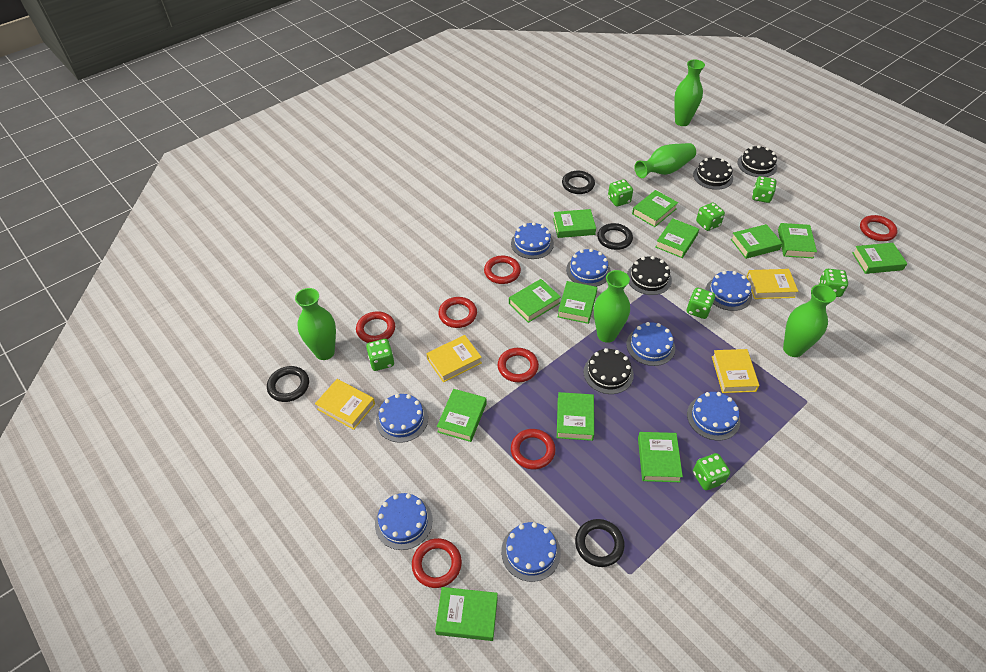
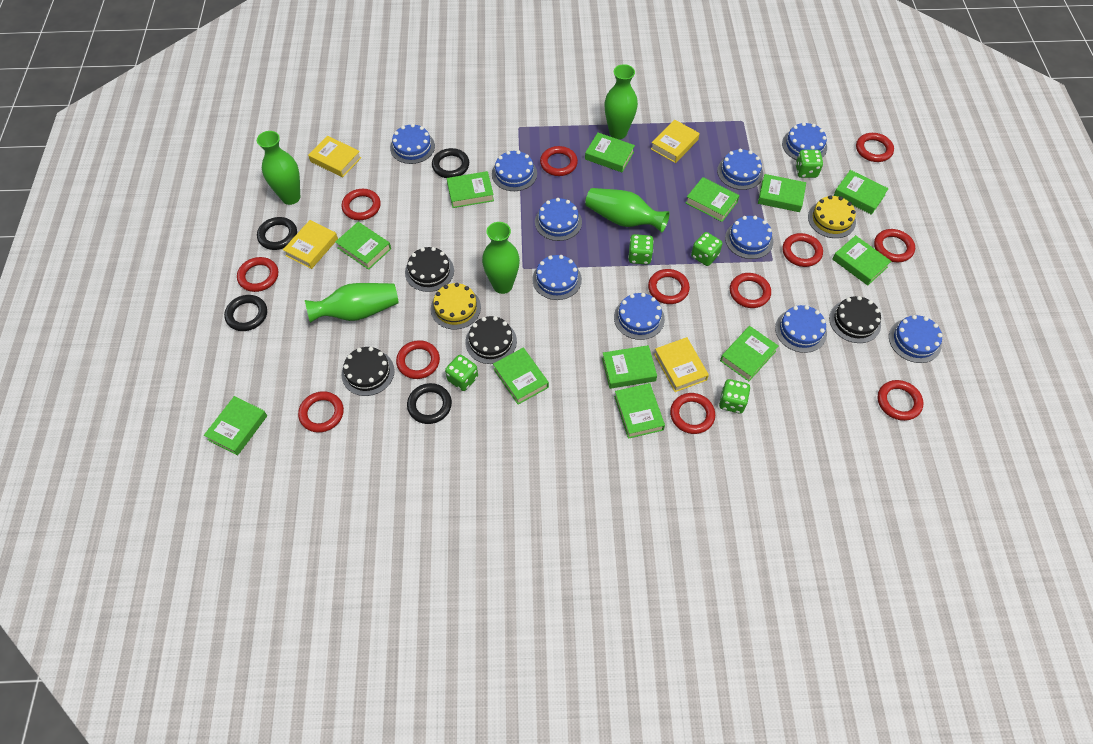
blue cake: [375,493,433,550] [376,394,428,443] [501,522,561,582] [511,222,554,259] [566,249,611,287] [626,322,675,366] [687,392,740,441] [706,271,752,311] = 8 -> [390,124,435,164] [492,150,537,191] [532,255,582,300] [535,198,582,241] [614,293,665,340] [717,149,763,190] [725,216,773,259] [775,305,827,353] [782,122,827,160] [889,315,943,363] = 10
green dice: [366,339,394,371] [608,179,633,207] [687,288,715,319] [693,453,730,490] [696,202,725,231] [752,176,776,203] [819,269,848,297] = 7 -> [445,355,478,391] [628,234,654,265] [691,232,722,266] [719,379,750,413] [795,150,823,178] = 5
red ring: [356,311,395,343] [412,538,462,588] [438,297,477,328] [484,256,521,284] [498,348,539,382] [511,429,556,470] [860,215,898,241] = 7 -> [237,257,278,292] [298,391,344,433] [342,189,381,220] [396,340,440,379] [540,146,578,176] [648,269,690,304] [670,393,715,434] [730,273,771,308] [782,233,823,267] [856,133,894,162] [874,229,915,262] [877,380,924,421] = 12
yellow cake: none = 0 -> [431,283,481,330] [808,195,856,238] = 2

